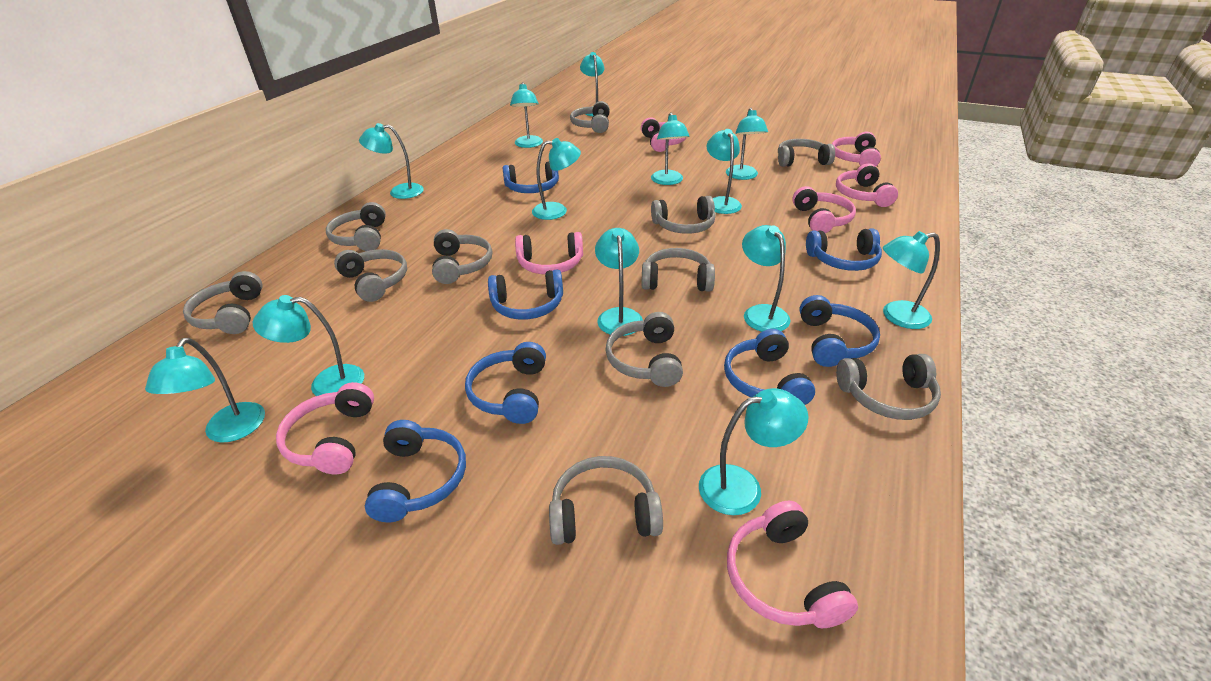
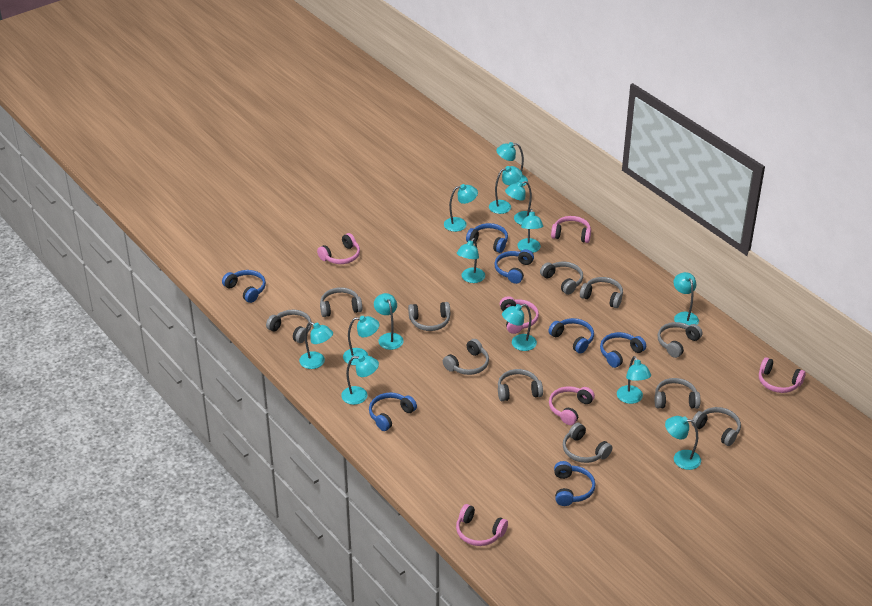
pink headphones: [276,382,374,474] [515,232,583,274] [641,118,687,152] [727,501,858,628] [792,186,856,233] [832,132,881,166] [836,163,898,207] = 7 -> [317,233,360,264] [456,504,508,546] [500,296,539,334] [549,386,595,425] [551,216,591,243] [759,357,806,393] = 6
turquoise lamp: [145,338,265,443] [253,295,364,396] [359,123,424,199] [510,82,543,148] [532,138,581,220] [580,52,604,116] [595,228,643,336] [651,112,690,185] [699,388,809,515] [706,129,742,214] [726,108,768,180] [742,225,791,332] [883,231,940,329] = 13 -> [299,322,333,369] [341,355,379,405] [343,316,379,365] [374,293,404,350] [444,184,478,232] [457,238,485,283] [489,166,522,214] [496,142,528,186] [502,304,537,351] [505,181,532,225] [517,209,543,253] [617,356,651,404] [665,416,701,470] [674,272,699,326] = 14

